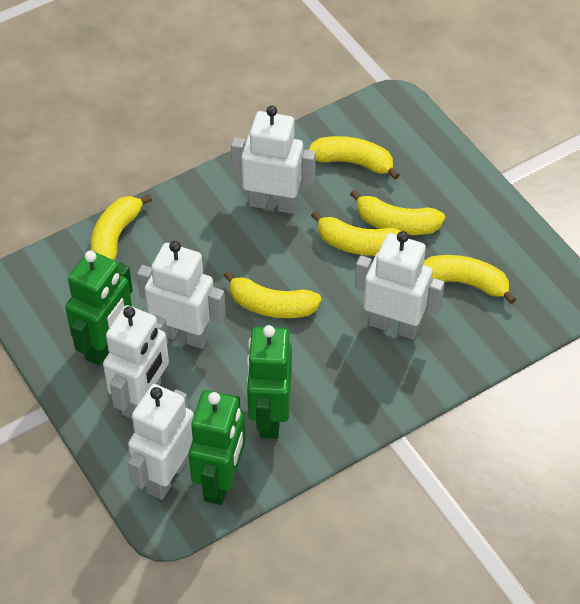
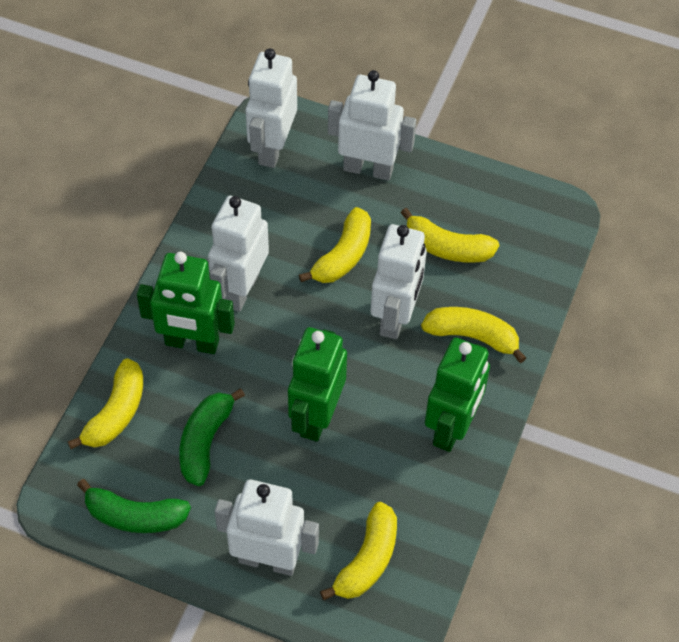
green banana: none = 0 -> [77,479,191,533] [179,389,245,486] = 2
yellow banana: [91,194,152,260] [223,270,322,318] [308,136,400,180] [311,211,401,256] [350,190,445,235] [424,255,516,304] = 6 -> [68,358,143,449] [299,207,371,283] [320,502,397,600] [401,208,499,263] [421,307,526,363] = 5

